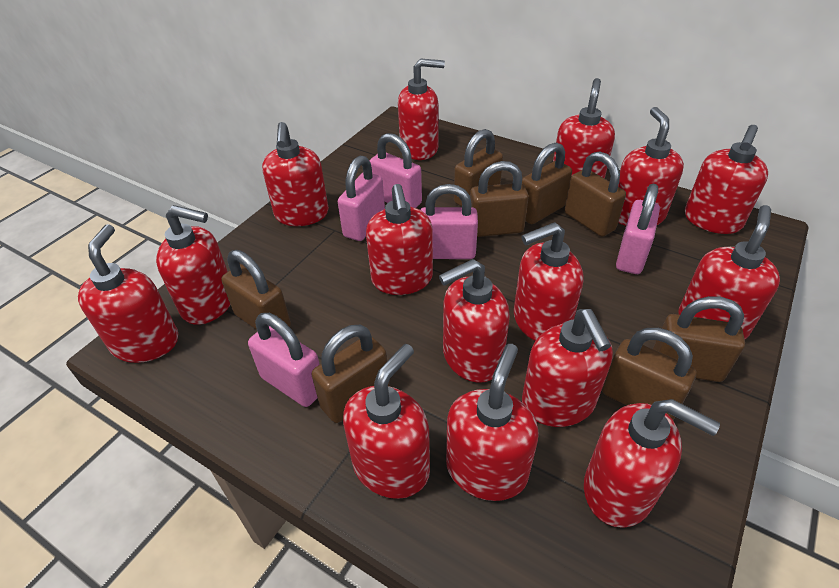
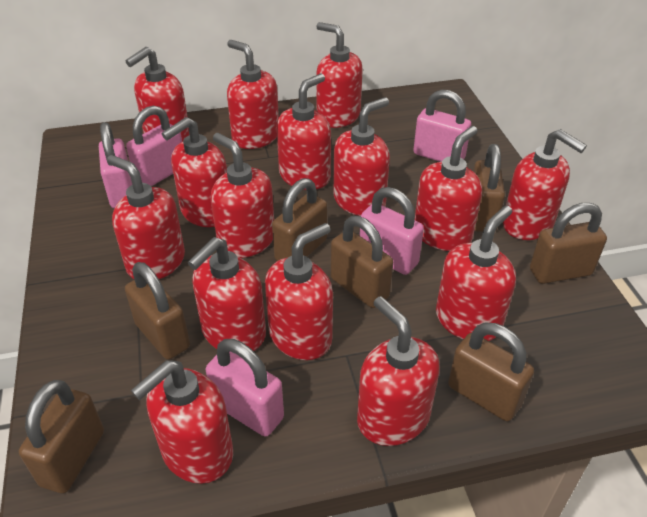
brown padlock: [221,250,291,330] [311,325,390,423] [454,129,503,207] [470,161,529,237] [522,142,572,224] [564,151,626,237] [602,328,696,420] [653,296,745,382] = 8 -> [19,380,104,493] [125,262,190,360] [272,178,327,261] [331,216,393,308] [448,323,534,421] [473,144,505,232] [530,203,607,284] = 7

